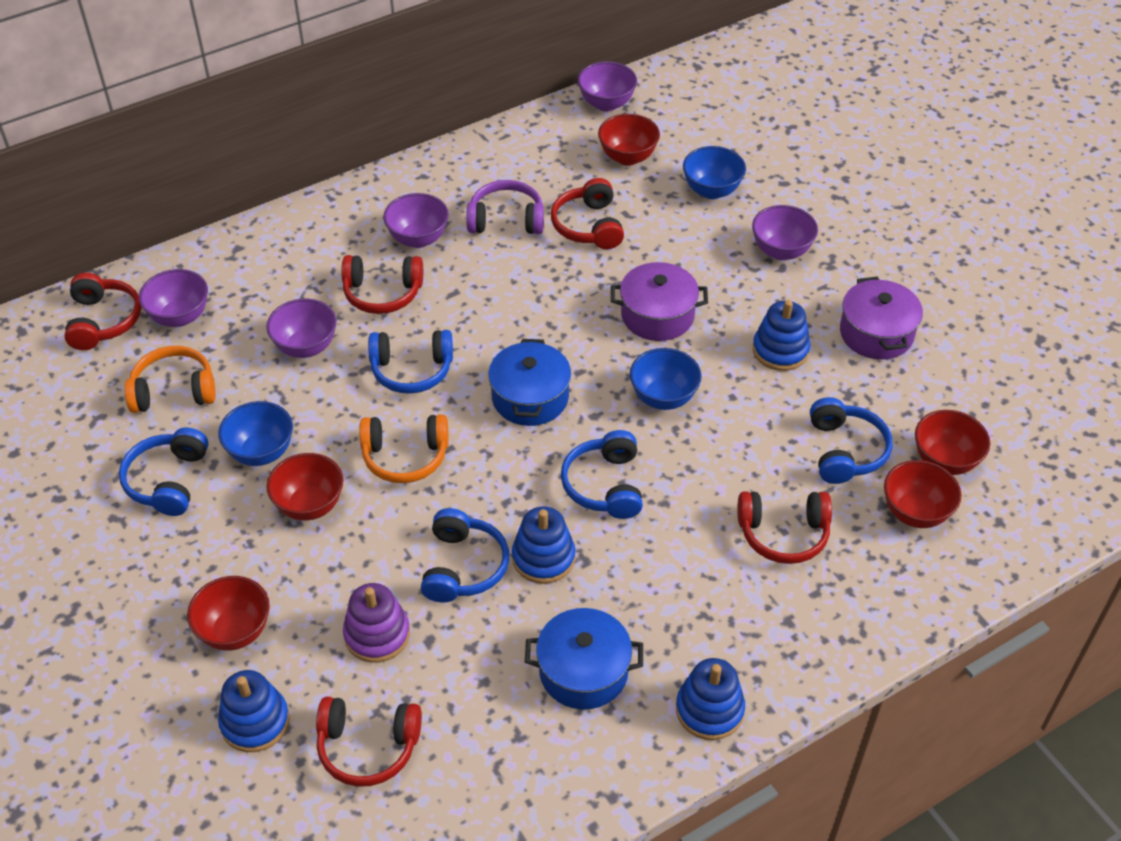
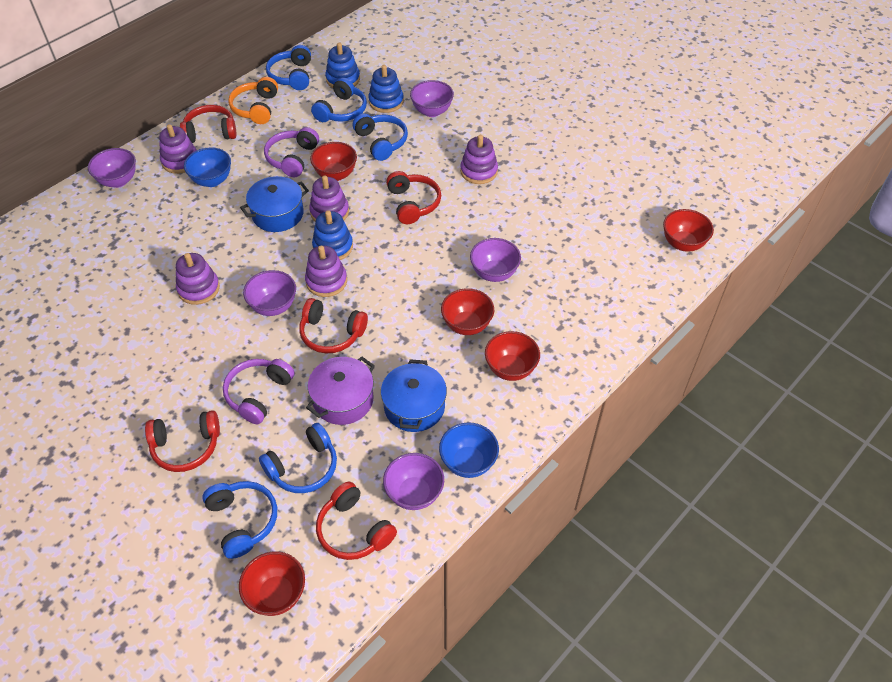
blue bowl: [218,401,293,466] [630,348,702,410] [683,146,746,199] = 3 -> [184,147,231,187] [439,422,499,478] = 2
blue stacking toy: [218,670,290,752] [512,506,576,584] [676,658,745,740] [753,300,811,371] = 4 -> [312,210,353,260] [325,43,360,88] [368,65,404,113] = 3
orange headphones: [125,346,216,413] [359,414,449,483] = 2 -> [228,77,278,124] = 1
purple headphones: [466,180,544,234] = 1 -> [223,359,295,424] [264,127,319,177] = 2
purple pot: [611,262,708,341] [840,276,923,360] = 2 -> [306,357,375,425] = 1
purple stacking toy: [343,583,410,663] = 1 -> [159,124,197,174] [176,253,220,305] [305,246,347,297] [309,175,349,222] [460,135,498,184] = 5

